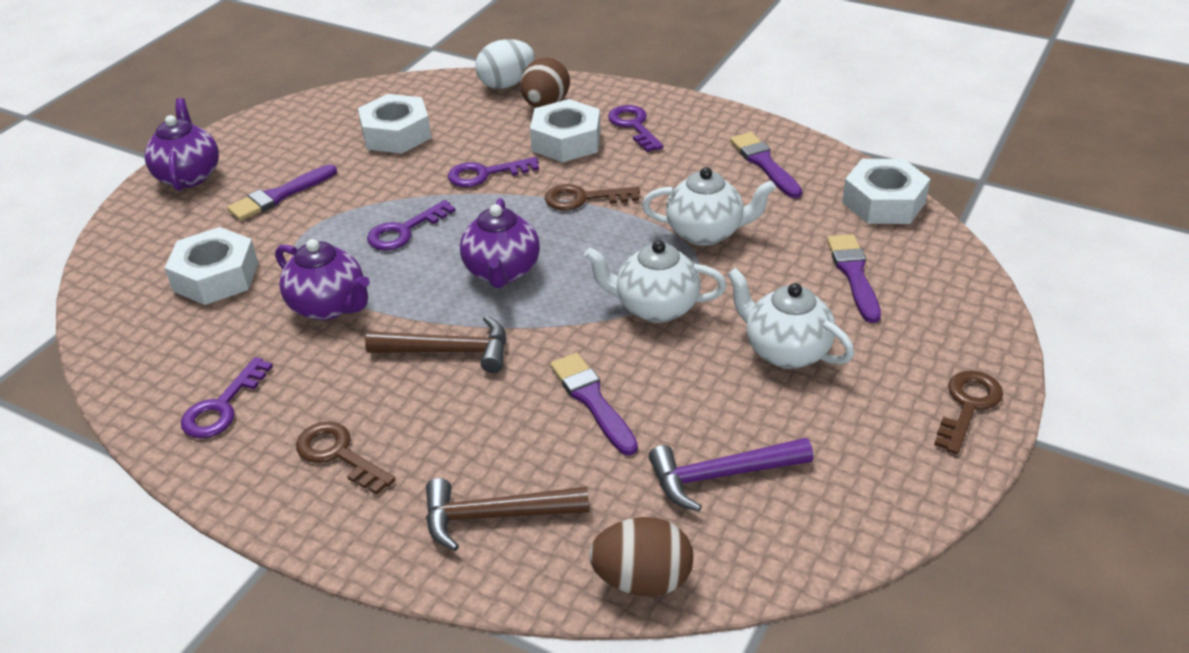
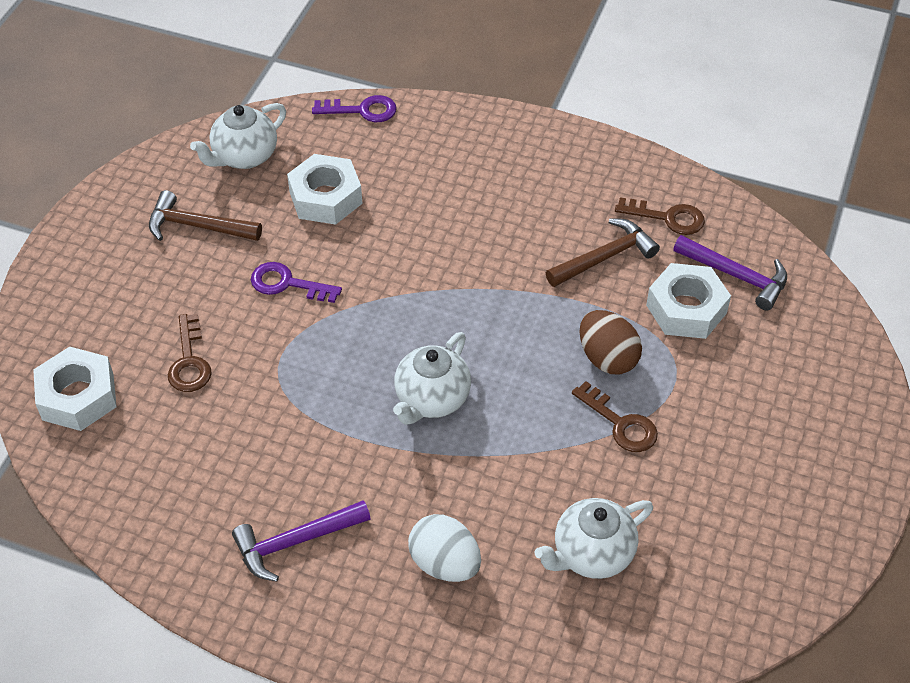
brown egg: [521,57,570,108] [589,517,693,597] = 2 -> [580,310,642,374] = 1
purple brush: [227,164,337,221] [550,353,638,456] [730,132,802,198] [827,234,881,323] = 4 -> none = 0
purple hammer: [649,438,813,512] = 1 -> [232,500,371,582] [673,235,787,310] = 2
purple key: [181,357,273,438] [367,200,456,251] [448,157,539,187] [608,105,663,152] = 4 -> [251,262,342,303] [312,95,397,122] = 2
purple teapot: [145,98,219,191] [275,239,370,320] [460,198,540,288] = 3 -> none = 0
white nut: [165,227,259,305] [358,94,431,154] [530,99,601,162] [842,159,930,224] = 4 -> [33,346,117,431] [287,154,362,225] [646,263,731,339] = 3

